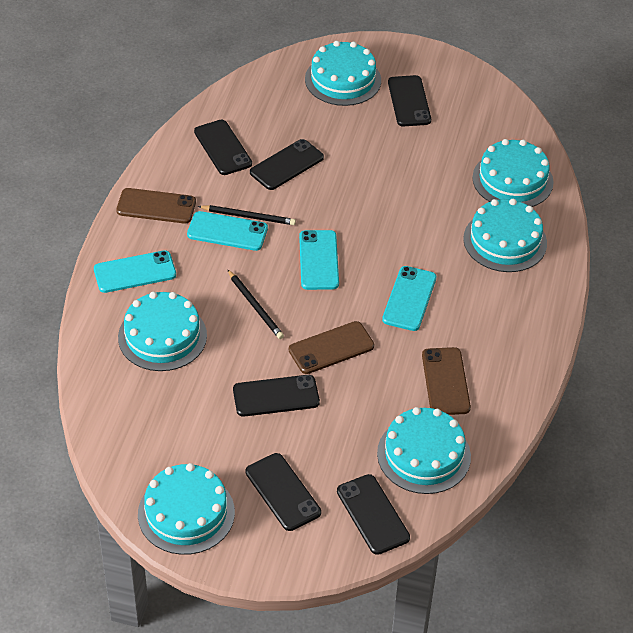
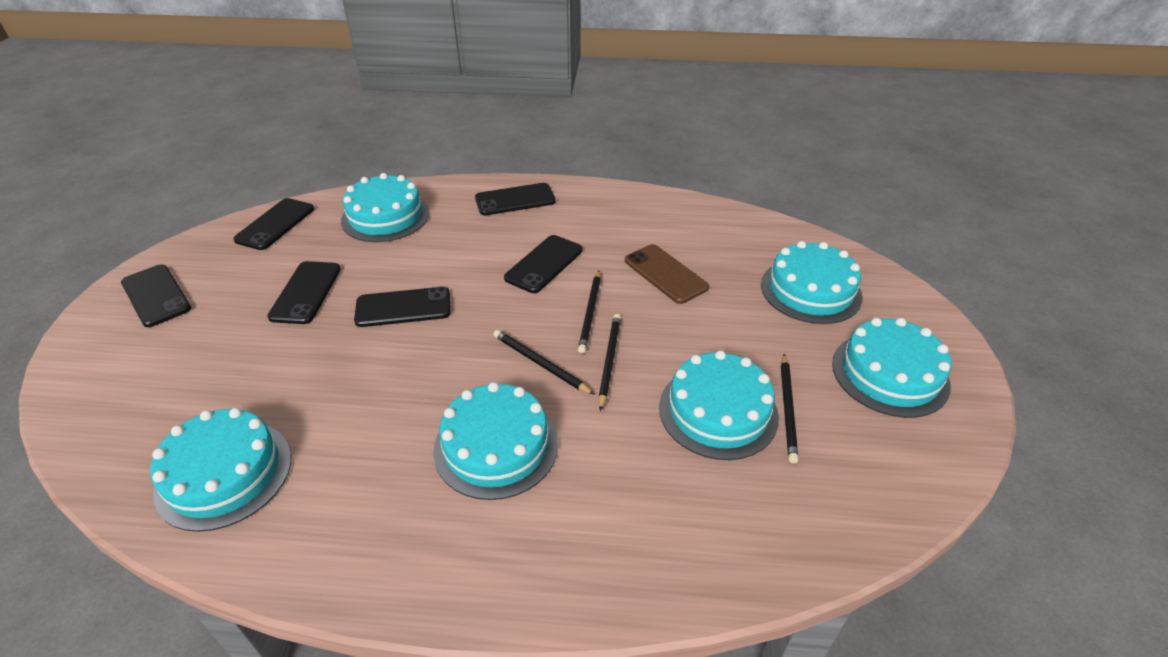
black pencil: [198,205,296,225] [227,269,284,339] = 2 -> [493,330,595,395] [578,271,601,353] [598,314,621,411] [781,354,798,463] = 4
brown phone: [116,188,196,224] [289,321,374,374] [422,347,471,415] = 3 -> [625,244,709,304] = 1
turquoise phone: [94,250,176,293] [187,211,268,251] [299,230,339,290] [382,266,436,331] = 4 -> none = 0

